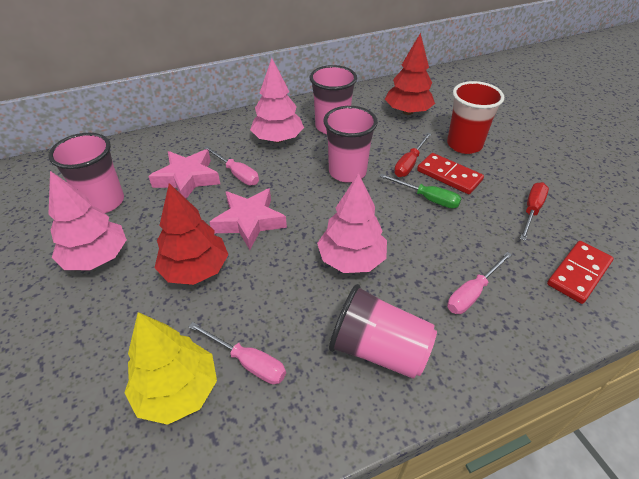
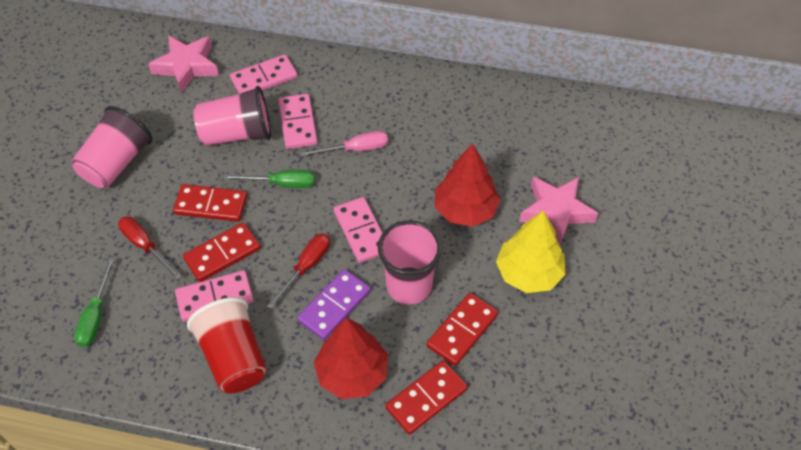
green screwdriver: [379,174,462,209] = 1 -> [74,258,115,347] [223,170,314,188] = 2
pink cup: [48,133,124,213] [310,65,357,134] [324,106,378,183] [329,284,437,379] = 4 -> [71,106,153,188] [193,86,271,146] [378,220,442,305] = 3
pink domino: none = 0 -> [175,270,254,322] [230,54,297,94] [278,94,318,149] [334,197,382,263] = 4
pink screwdriver: [188,322,286,384] [204,146,259,185] [447,252,512,314] = 3 -> [300,131,388,157] = 1
pink tree: [48,171,127,270] [250,58,304,143] [317,173,387,273] = 3 -> none = 0
purple domino: none = 0 -> [297,269,371,340] = 1
red domino: [417,153,484,194] [547,241,614,304] = 2 -> [173,184,247,222] [183,222,261,282] [385,360,468,435] [427,293,498,366] = 4

